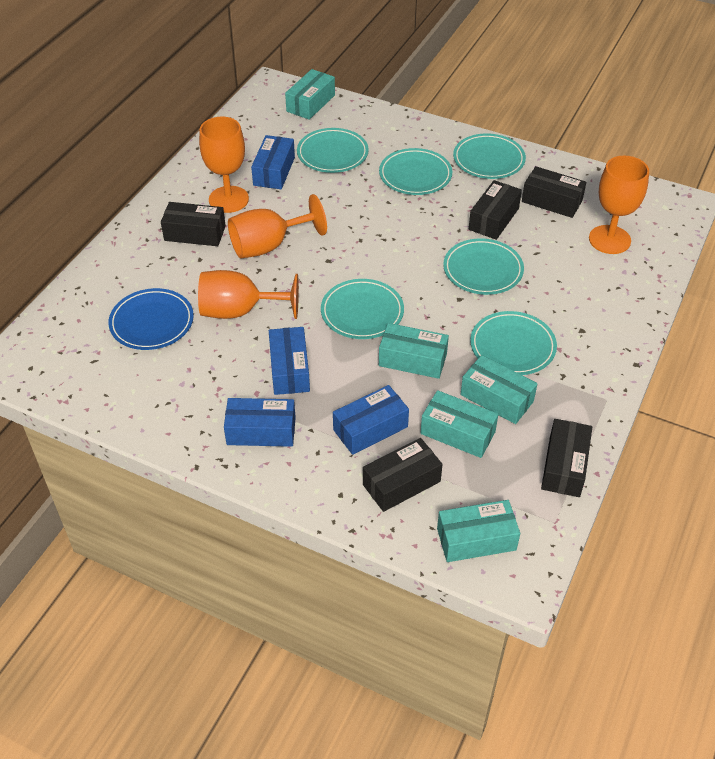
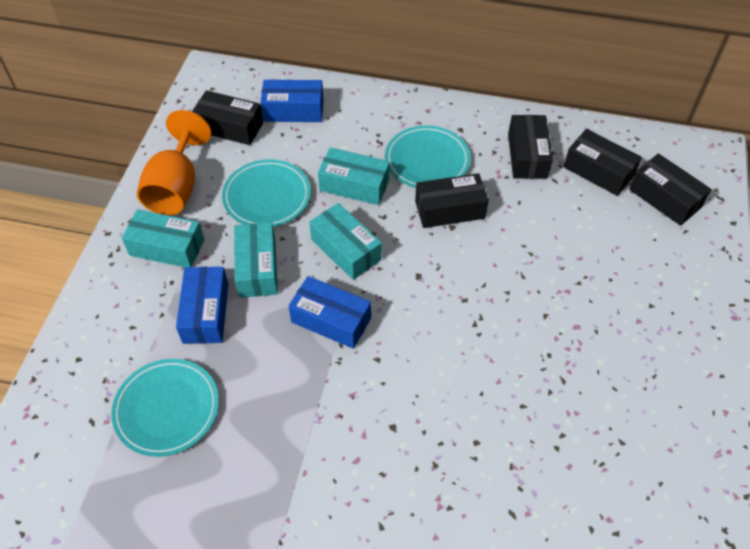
blue box: [224,398,296,447] [251,135,295,189] [269,327,310,395] [333,385,409,455] = 4 -> [176,267,228,344] [260,80,324,122] [289,276,371,349] = 3
blue plate: [108,288,194,350] = 1 -> none = 0
orange goblet: [198,270,299,319] [199,117,249,213] [228,194,327,258] [589,156,649,254] = 4 -> [137,110,211,215] = 1
turquoise box: [285,69,335,120] [379,323,449,379] [421,390,498,458] [437,500,520,562] [461,355,537,424] = 5 -> [122,209,204,267] [234,222,278,298] [309,203,382,280] [318,147,390,205] = 4
turquoise plate: [297,128,369,173] [321,279,404,339] [379,148,452,195] [443,239,524,295] [453,133,526,179] [470,311,557,375] = 6 -> [111,359,219,457] [222,159,311,227] [385,125,470,188] = 3

